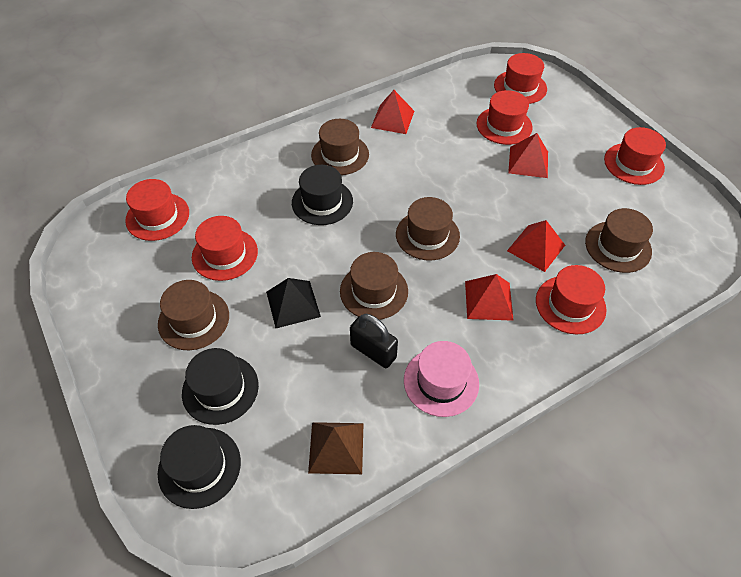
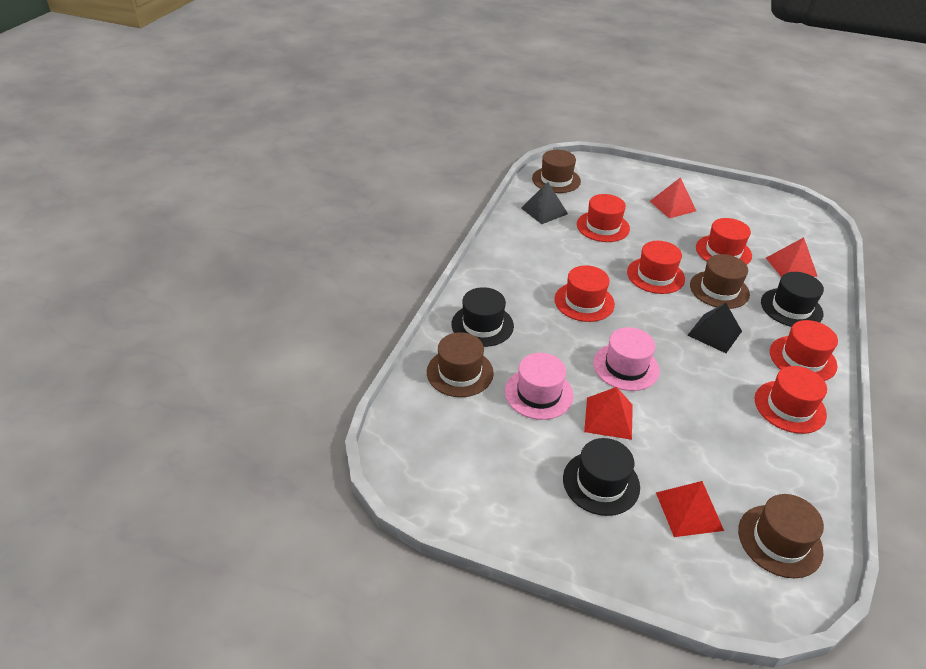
black padlock: [350,314,398,368] = 1 -> none = 0
black pyramid: [266,278,321,328] = 1 -> [521,182,568,224] [687,303,742,353] = 2
brown hat: [158,280,229,350] [311,119,369,175] [340,252,408,320] [396,197,460,260] [585,208,653,273] = 5 -> [427,332,494,397] [532,150,581,193] [690,254,750,309] [738,494,824,578] = 4
brown pyramid: [308,422,364,474] = 1 -> none = 0
pink hat: [404,341,479,417] = 1 -> [505,353,574,420] [593,327,660,391] = 2

